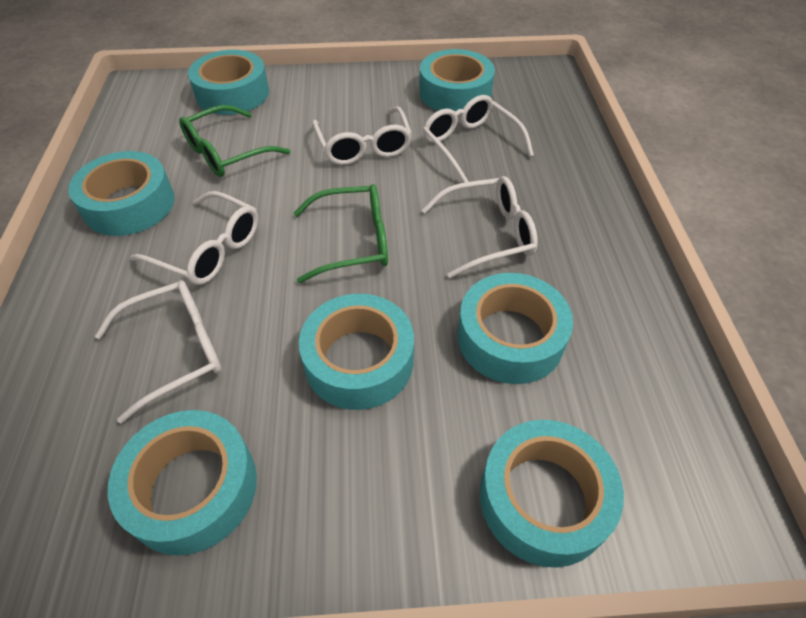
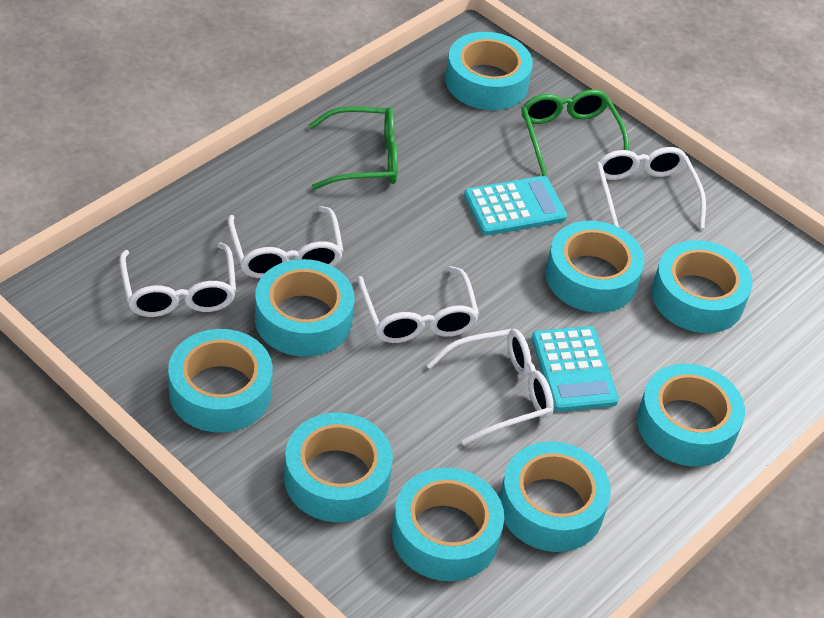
turquoise calculator: none = 0 -> [464,176,567,236] [531,326,619,412] = 2
turquoise tape: [68,151,175,236] [108,410,257,556] [188,50,269,115] [299,294,414,410] [419,49,495,112] [457,273,573,384] [480,420,624,568] = 7 -> [168,329,273,433] [255,259,354,357] [284,413,393,522] [392,468,504,581] [445,32,533,110] [499,441,611,552] [545,221,645,313] [637,364,745,466] [652,240,753,333] = 9

